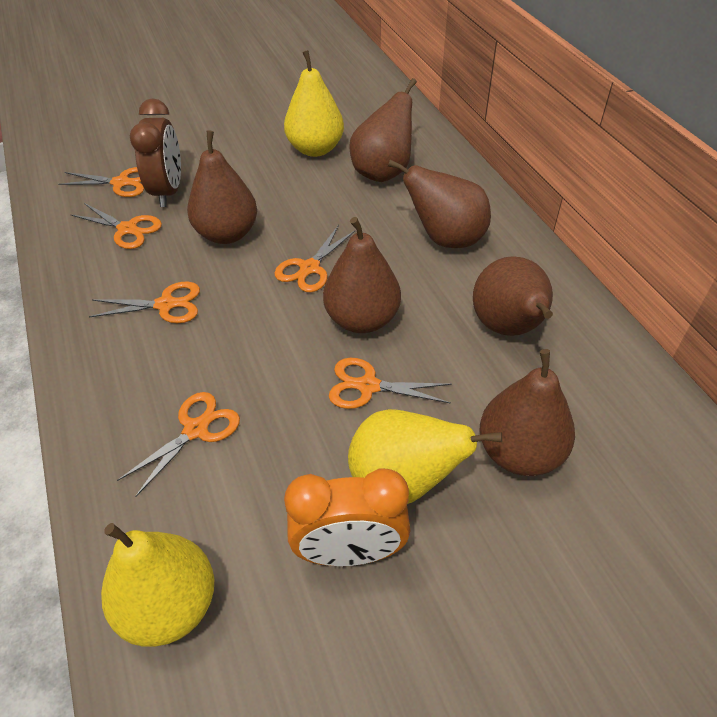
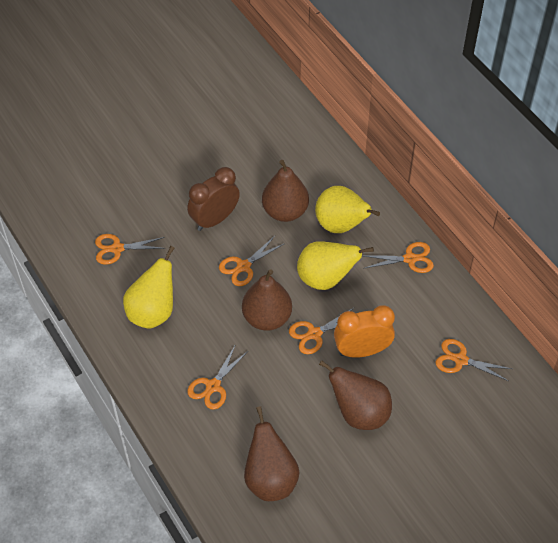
brown pear: [187,130,257,244] [323,217,401,333] [349,78,417,182] [388,159,491,248] [473,256,553,336] [479,349,575,476] = 6 -> [242,269,292,331] [244,406,300,501] [262,160,309,222] [319,360,392,430] = 4

